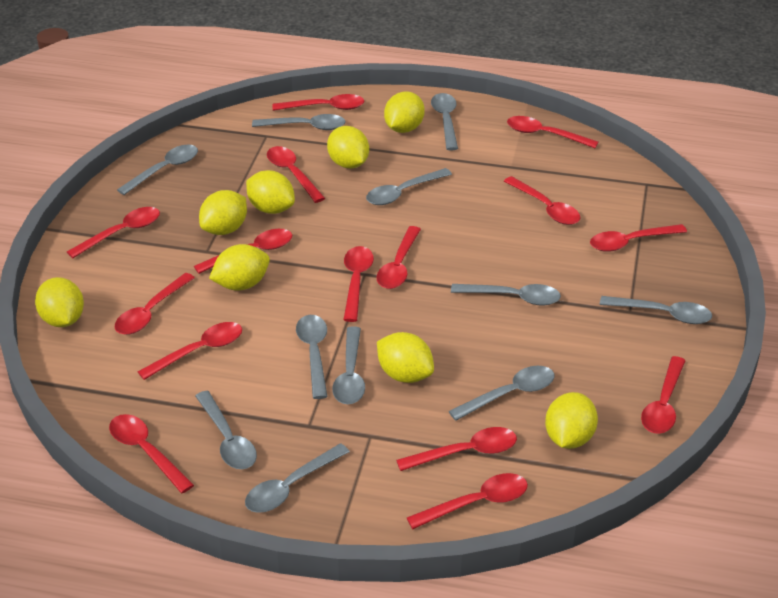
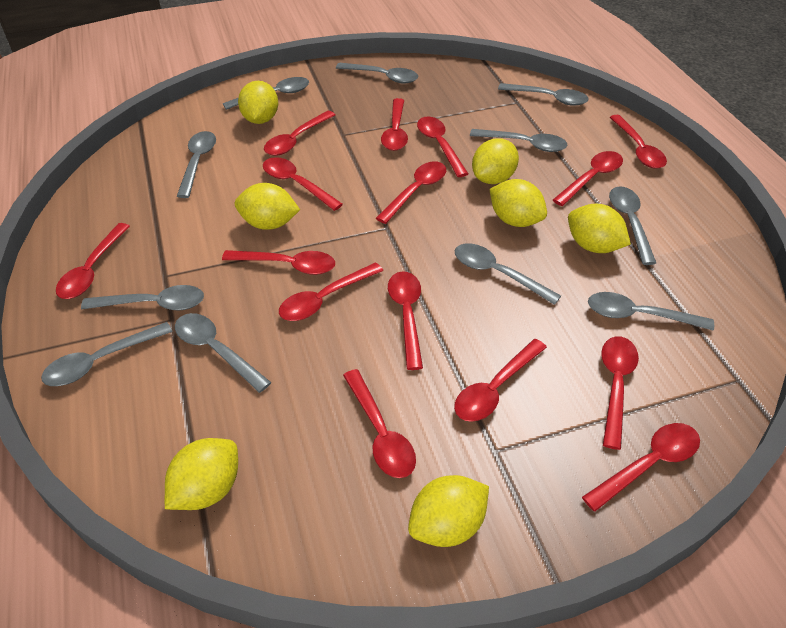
yellow lemon: [35,277,84,327] [199,190,247,235] [209,244,270,290] [246,170,295,214] [327,126,369,169] [377,332,434,383] [384,91,425,133] [545,392,598,449] = 8 -> [165,438,238,510] [235,183,300,230] [238,81,278,124] [408,475,489,547] [472,138,519,184] [489,179,547,227] [568,204,631,253] = 7

